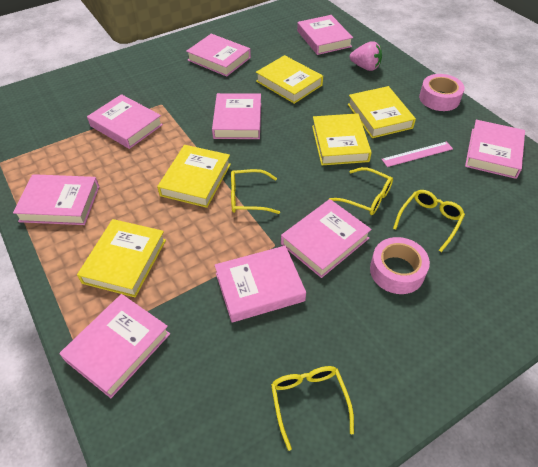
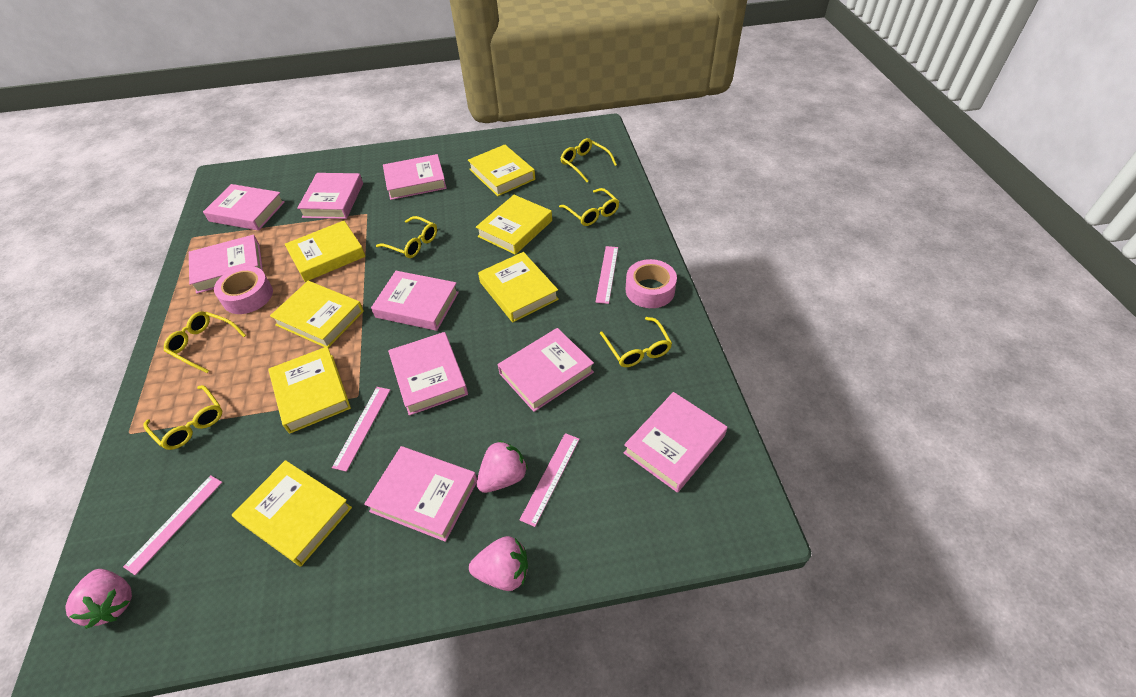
pink ruler: [381,142,453,167] = 1 -> [123,475,222,575] [332,387,390,472] [520,433,579,527] [595,246,618,304] = 4
pink strawberry: [350,41,382,71] = 1 -> [65,569,132,629] [469,536,528,591] [477,440,528,493] = 3
yellow book: [77,219,166,297] [157,145,231,208] [256,55,323,104] [312,113,372,165] [348,86,416,138] = 5 -> [232,460,352,566] [268,346,351,434] [270,281,364,348] [285,221,366,282] [468,145,535,196] [476,195,552,255] [478,252,559,322] = 7
yellow glasses: [231,169,280,214] [271,366,354,451] [329,167,393,215] [393,190,465,252] = 4 -> [143,385,222,450] [164,311,246,373] [376,216,437,258] [559,188,619,226] [560,138,617,182] [600,317,672,367] = 6

